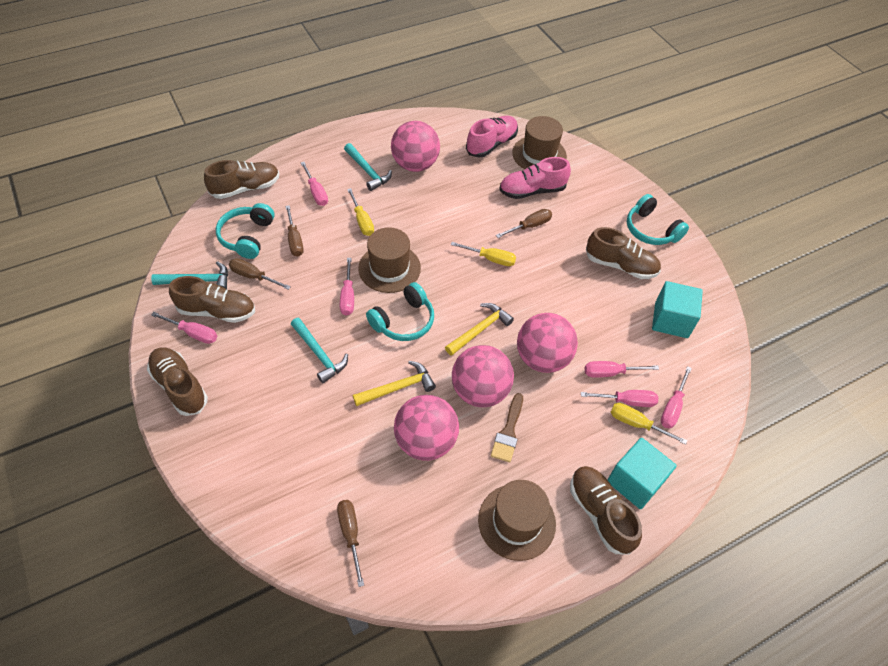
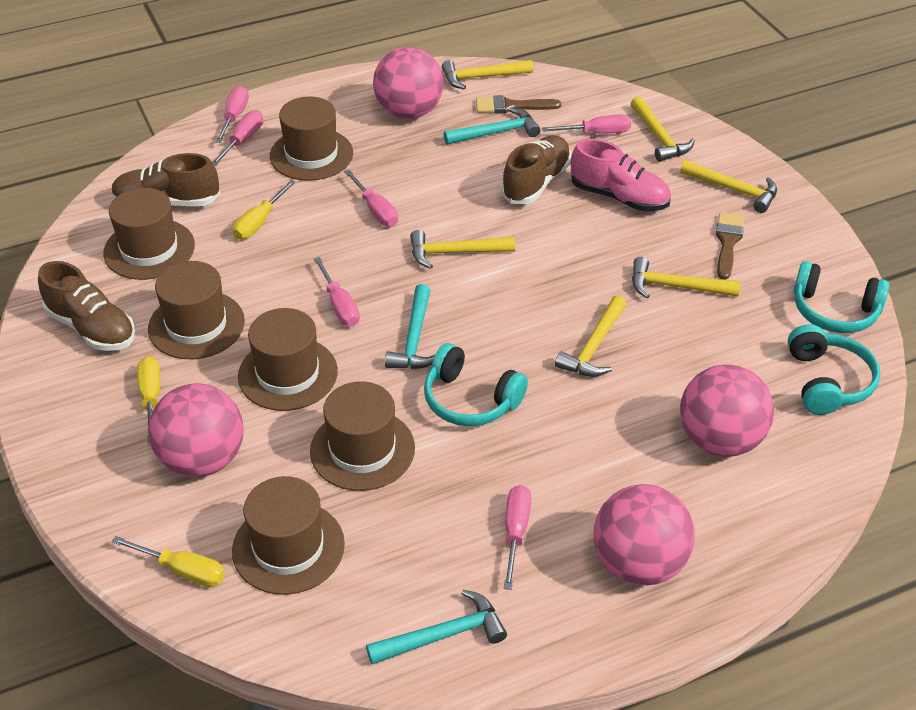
brown brush: [491,393,523,462] = 1 -> [476,95,561,114] [716,212,744,280] = 2
brown hat: [358,227,421,293] [478,480,556,561] [512,116,567,169] = 3 -> [103,188,195,280] [148,261,245,359] [232,476,345,595] [238,308,338,411] [270,96,353,181] [310,381,415,491] = 6
brown screwdriver: [229,258,291,290] [286,205,304,256] [337,500,364,587] [496,209,552,238] = 4 -> none = 0
brown shoe: [147,347,208,416] [169,276,255,323] [204,160,279,199] [570,466,642,554] [586,227,661,279] = 5 -> [38,261,135,351] [111,153,220,206] [501,135,571,204] = 3
pink shoe: [466,116,518,157] [499,157,571,199] = 2 -> [571,139,671,211] = 1
turquoise cube: [607,438,677,509] [652,281,703,338] = 2 -> none = 0
yellow hammer: [353,361,436,406] [445,303,514,356] = 2 -> [410,230,516,269] [442,60,533,90] [555,295,626,377] [631,96,695,162] [632,257,740,298] [680,160,777,213] = 6

